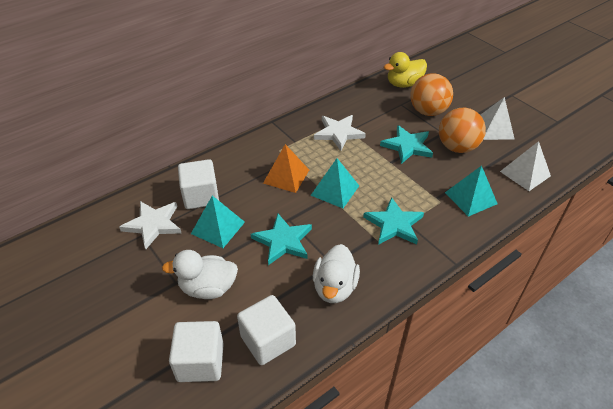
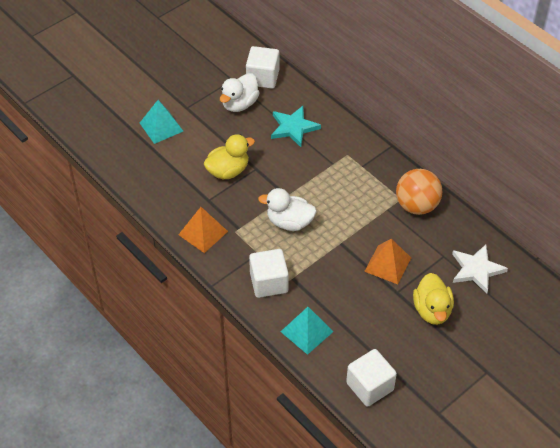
orange ball: [410,73,453,116] [439,108,486,153] = 2 -> [396,169,442,215] = 1
orange pyramid: [263,144,309,193] = 1 -> [178,207,228,253] [364,239,411,284] = 2
turquoise pyramid: [191,196,245,248] [311,158,359,208] [445,165,498,217] = 3 -> [140,100,183,144] [281,307,334,355] = 2
turquoise star: [251,214,312,265] [363,197,424,245] [380,125,433,164] = 3 -> [271,106,321,147] = 1
white pyramid: [481,97,515,140] [500,141,551,191] = 2 -> none = 0
white star: [119,201,181,249] [314,115,366,151] = 2 -> [452,245,508,294] = 1
yellow duck: [384,52,427,88] = 1 -> [203,134,255,179] [413,273,454,325] = 2

